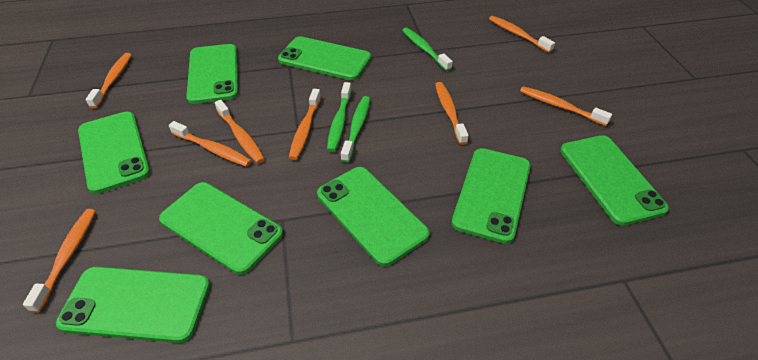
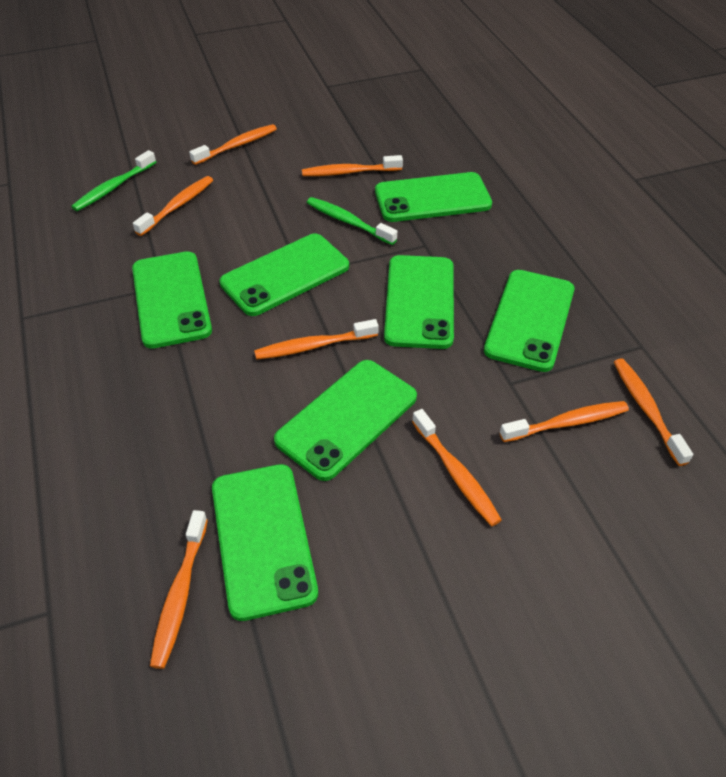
green phone: [56,267,210,343] [78,112,150,194] [159,182,283,275] [186,44,238,104] [278,36,371,80] [317,167,429,266] [452,148,531,244] [560,135,669,226] = 8 -> [132,252,212,349] [212,464,318,621] [219,234,349,316] [274,360,417,481] [375,172,492,222] [384,255,454,349] [484,270,575,372] = 7
green toothbrush: [327,82,352,152] [341,96,370,163] [402,28,453,71] = 3 -> [71,150,156,211] [307,197,397,245] = 2

